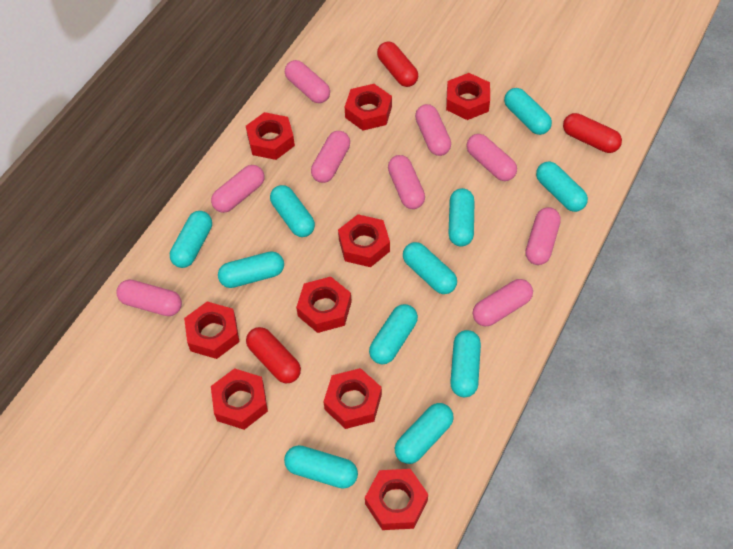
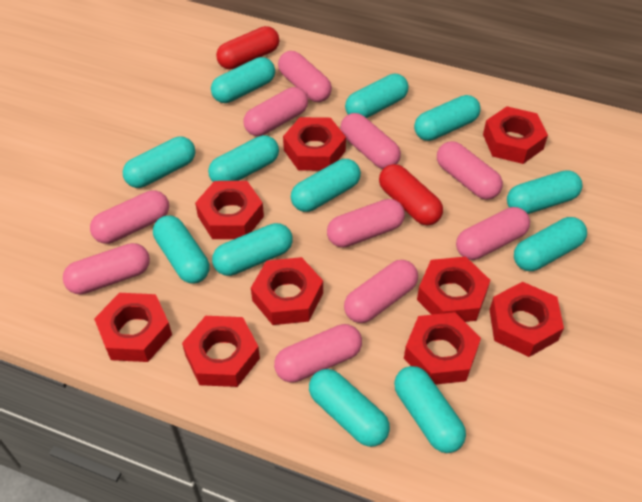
pink capsule: [116,279,182,316] [211,165,264,213] [285,60,330,103] [311,131,350,183] [388,155,425,209] [415,104,451,156] [467,134,517,181] [473,279,533,326] [525,207,561,265] = 9 -> [63,243,150,295] [90,190,169,244] [243,87,308,136] [274,324,362,383] [278,51,332,102] [327,199,405,248] [340,113,401,169] [344,260,418,323] [437,141,503,200] [456,207,530,260] = 10
red capsule: [246,327,301,383] [377,41,418,87] [563,113,622,153] = 3 -> [216,26,279,69] [379,164,443,225] = 2
turquoise capsule: [170,211,212,268] [218,251,284,288] [270,185,315,237] [284,445,358,489] [369,304,418,364] [395,403,454,464] [403,242,457,294] [449,188,475,247] [450,330,481,397] [504,88,552,135] [536,161,588,212] = 11 -> [123,136,195,188] [153,215,209,284] [208,135,279,182] [211,57,275,103] [212,223,293,276] [291,159,361,212] [309,369,390,447] [345,74,409,118] [394,366,466,453] [414,95,481,141] [507,170,583,214] [514,217,587,271] = 12

